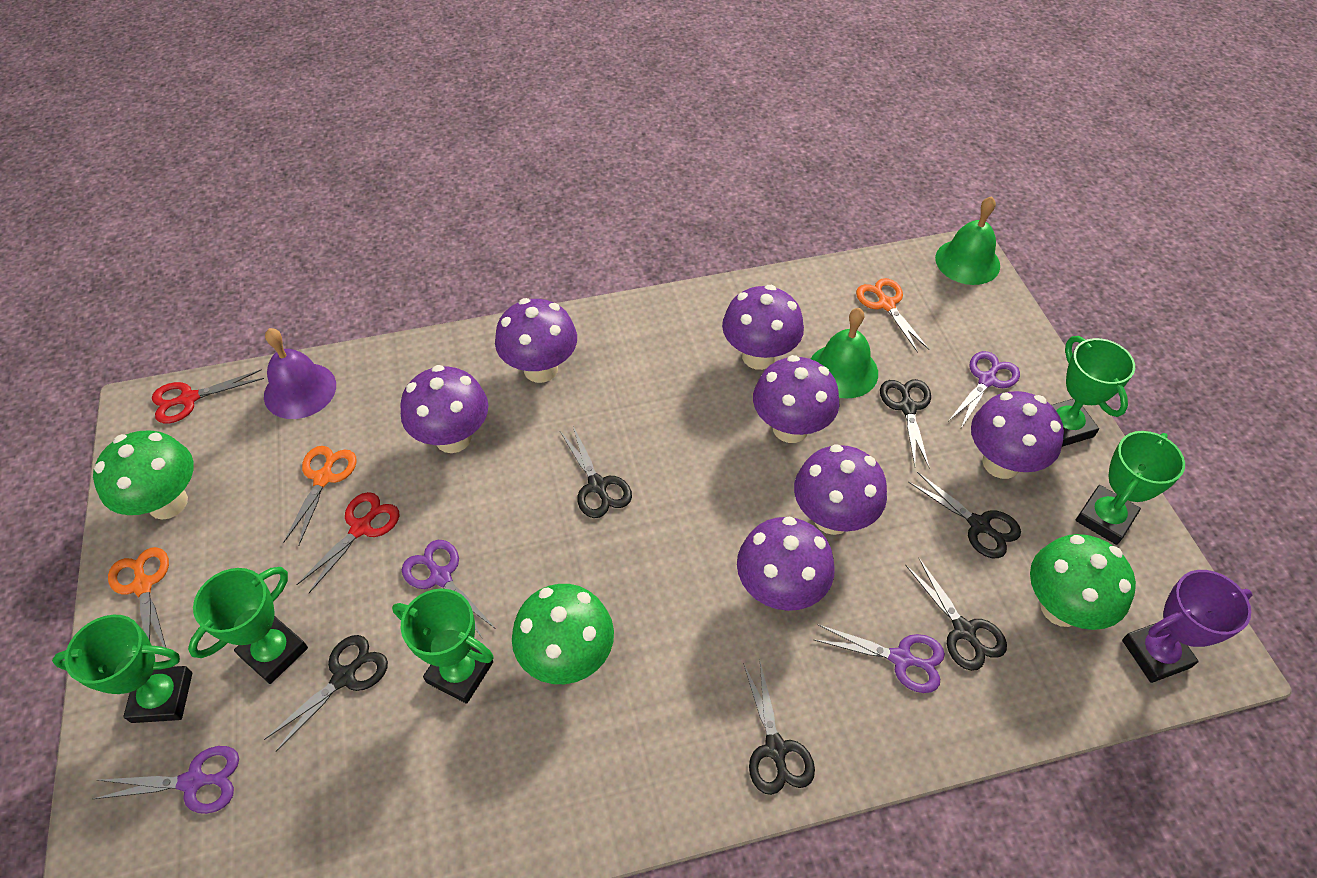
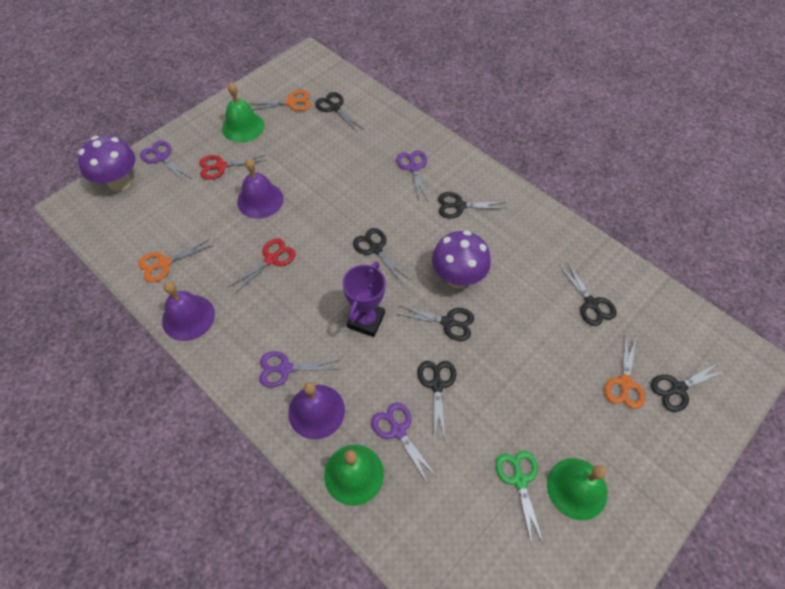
black scissors: [264,635,388,751] [560,426,632,518] [743,662,815,795] [880,379,931,467] [906,557,1007,671] [908,472,1021,558] = 6 -> [315,92,363,133] [353,228,410,283] [396,305,474,341] [417,361,456,439] [438,192,507,219] [559,262,617,326] [651,362,727,412] = 7
green bell: [811,308,878,398] [935,196,1000,285] = 2 -> [222,82,264,143] [324,445,384,506] [547,458,608,520] = 3
green mushroom: [93,431,194,520] [512,584,614,684] [1030,534,1136,630] = 3 -> none = 0
green scissors: none = 0 -> [495,450,544,545] = 1
green trophy: [52,615,192,723] [188,567,308,684] [392,589,494,704] [1051,336,1135,447] [1076,431,1185,545] = 5 -> none = 0
purple bell: [264,328,336,419] = 1 -> [162,281,215,341] [237,158,283,219] [288,382,345,439] = 3
purple mushroom: [400,365,488,453] [495,298,577,383] [722,285,804,370] [737,516,835,611] [753,355,840,443] [794,444,887,535] [971,391,1064,479] = 7 -> [78,136,135,192] [432,230,491,289] = 2

